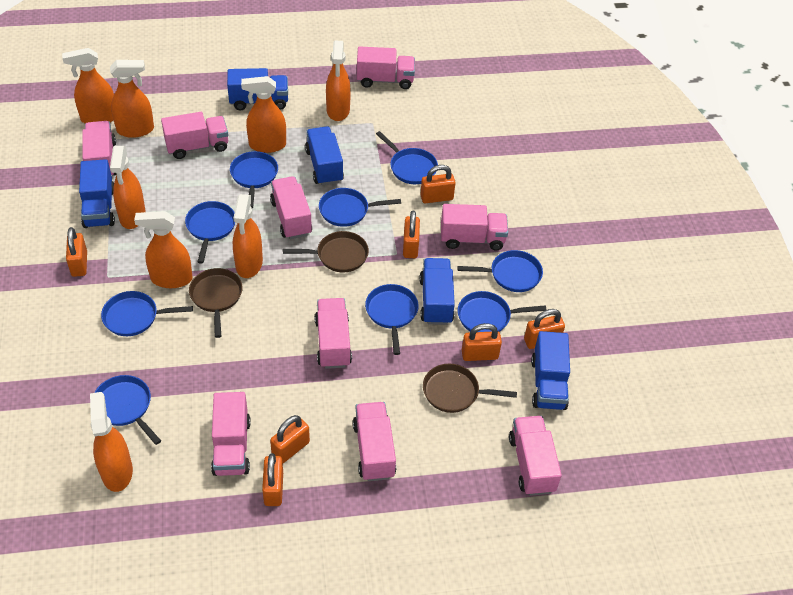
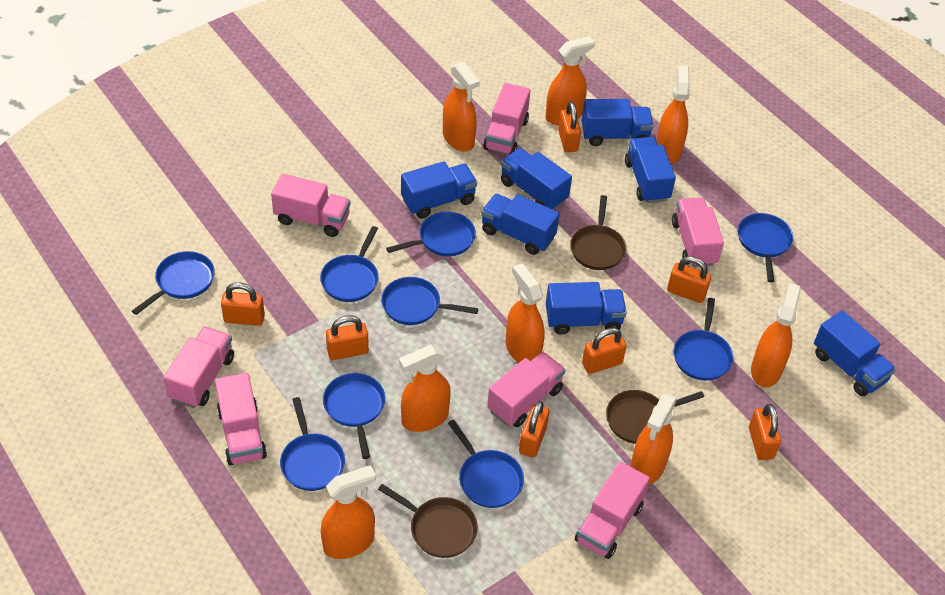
blue truck: [79,159,115,228] [227,68,288,110] [305,127,344,185] [419,258,455,325] [531,331,570,410] = 5 -> [401,161,477,219] [481,194,560,255] [501,148,572,210] [546,282,627,335] [582,99,654,146] [625,137,676,203] [814,310,896,396] = 7
pink truck: [82,121,117,176] [161,112,228,159] [211,392,251,476] [270,176,312,239] [315,298,352,369] [353,402,396,481] [357,46,415,89] [441,204,508,250] [509,416,562,496] = 9 -> [164,326,234,408] [215,373,267,465] [271,174,350,237] [483,83,531,155] [487,352,565,427] [575,462,650,559] [672,197,724,267] = 7

